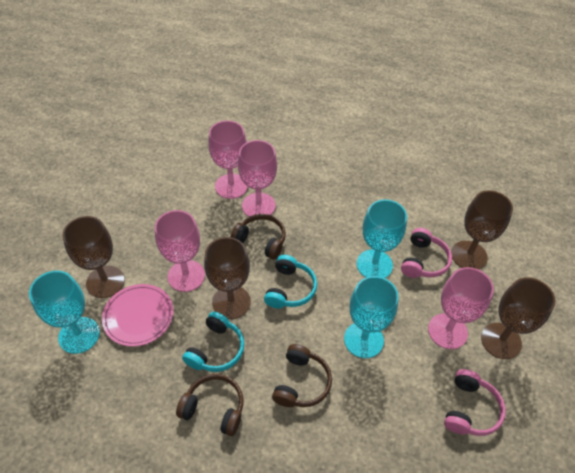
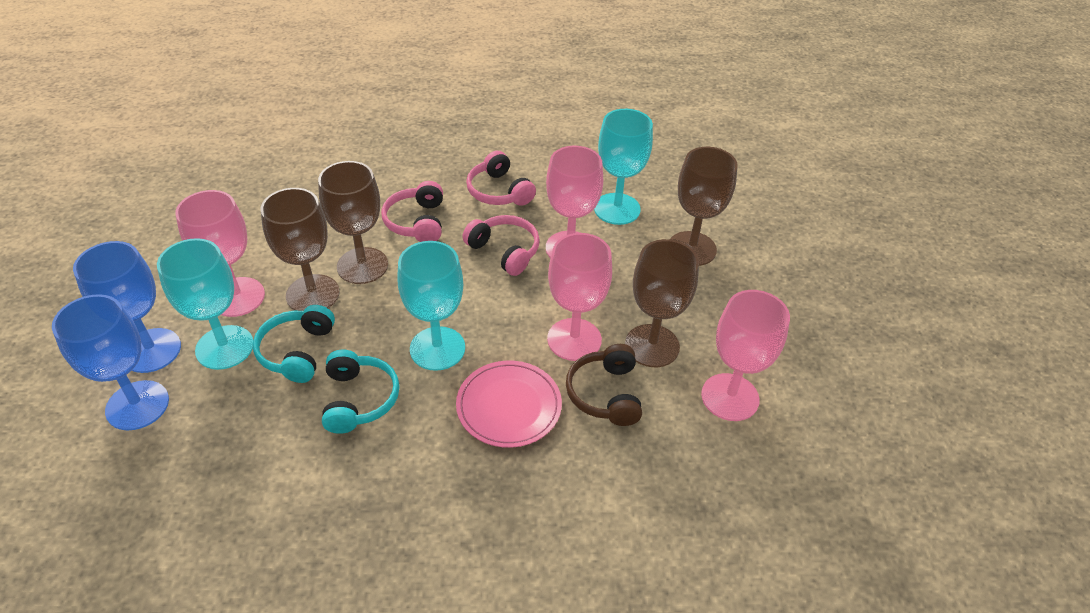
blue goblet: none = 0 -> [52,294,169,430] [73,241,181,373] = 2
brown headphones: [176,374,243,436] [231,214,286,259] [272,344,332,407] = 3 -> [566,344,642,426] = 1
pink headphones: [401,228,452,278] [444,369,506,436] = 2 -> [381,181,443,242] [462,215,540,276] [466,151,536,206] = 3

